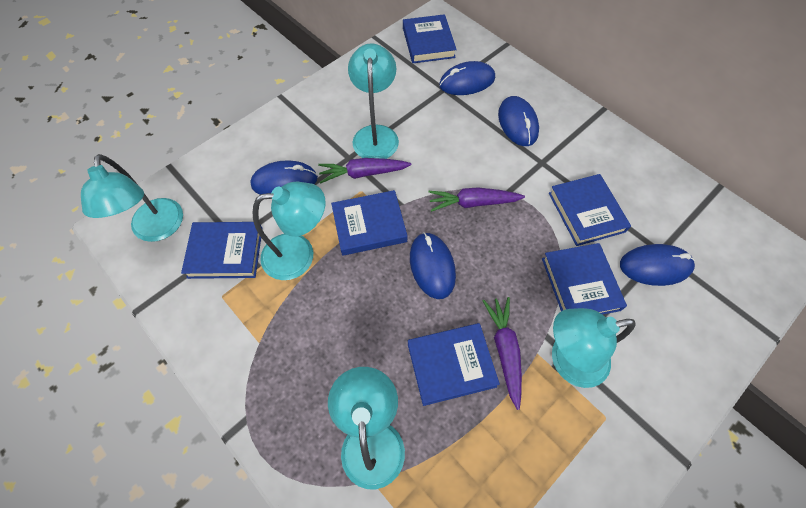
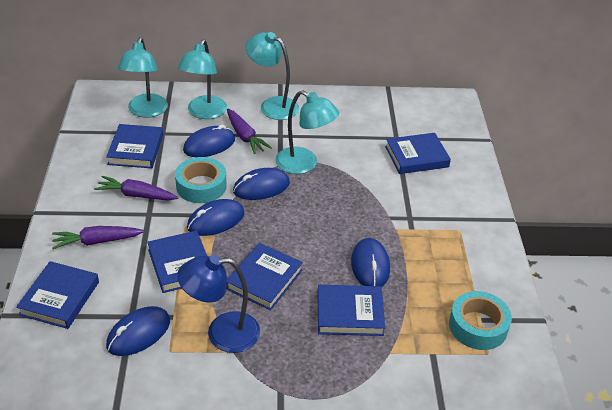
blue lamp: none = 0 -> [177,255,260,353] = 1
turquoise lamp: [81,154,183,242] [252,182,325,280] [328,367,405,489] [348,43,399,159] [552,308,636,388] = 5 -> [118,37,168,118] [178,39,227,119] [245,32,299,120] [275,90,339,174] = 4
turquoise tape: none = 0 -> [175,157,227,203] [449,291,512,350] = 2

